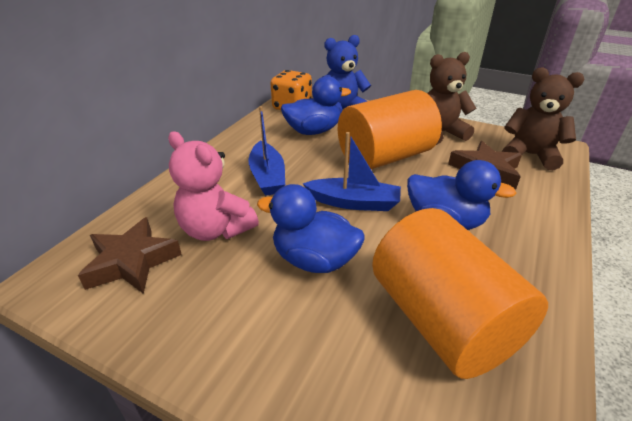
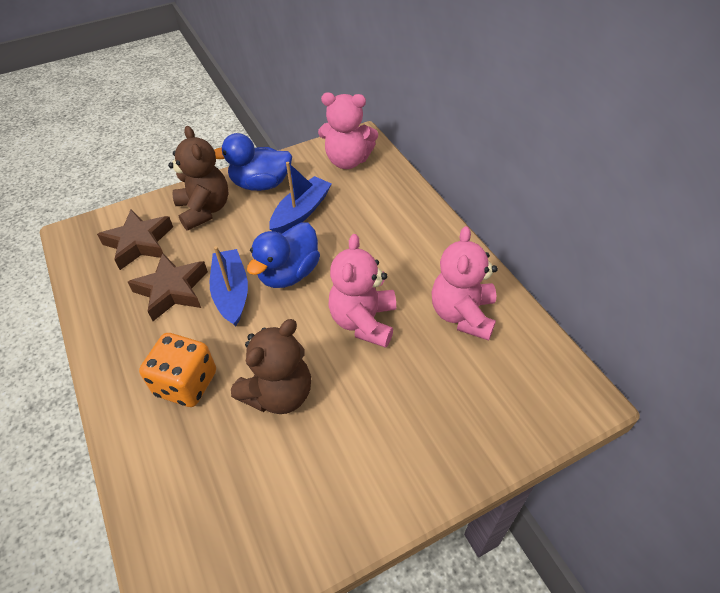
blue duck: [257,184,364,273] [281,76,351,135] [407,160,516,230] = 3 -> [214,133,292,191] [247,222,320,288] = 2
blue teddy bear: [323,35,371,114] = 1 -> none = 0
orange cylinder: [338,90,442,169] [372,208,548,379] = 2 -> none = 0
pink teddy bear: [168,131,259,241] = 1 -> [318,92,378,169] [328,234,396,348] [432,226,498,341] = 3

